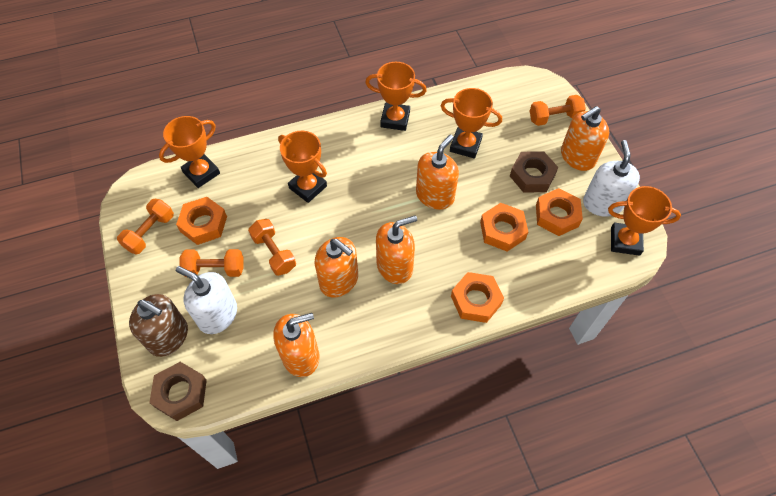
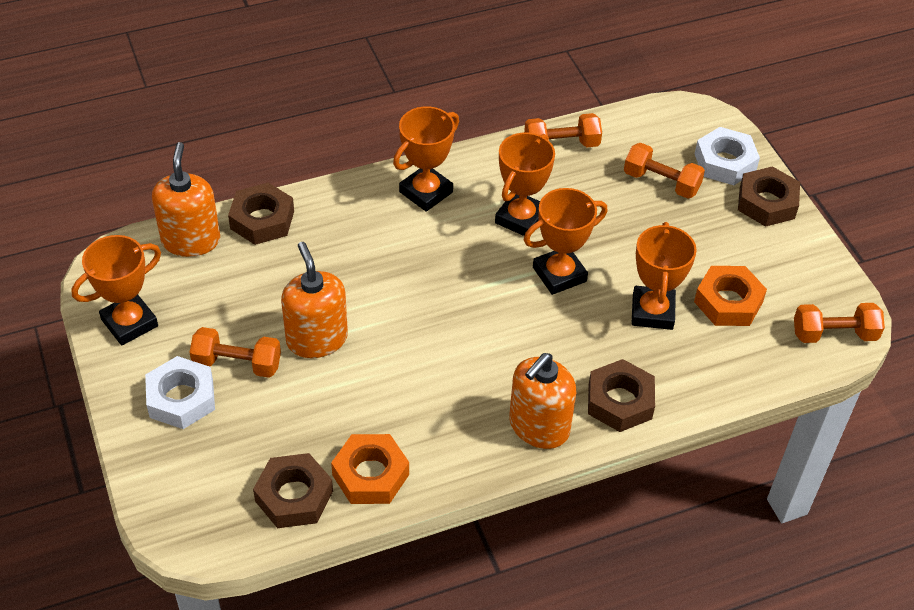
brown nut: [149,362,207,421] [510,151,558,193] = 2 -> [228,183,294,245] [253,453,333,528] [588,359,655,432] [738,166,800,227] = 4
brown soap dispenser: [129,294,188,357] = 1 -> none = 0
orange nut: [176,197,227,245] [451,272,504,323] [480,203,528,251] [536,188,583,236] = 4 -> [331,434,409,504] [694,266,767,326] = 2
orange soap dispenser: [273,313,320,377] [315,237,358,298] [376,215,417,284] [416,134,459,210] [561,106,609,171] = 5 -> [152,142,220,257] [281,242,348,358] [509,353,576,449] = 3
white nut: none = 0 -> [145,356,215,429] [695,127,760,185] = 2
white soap dispenser: [176,266,237,334] [583,140,640,217] = 2 -> none = 0

